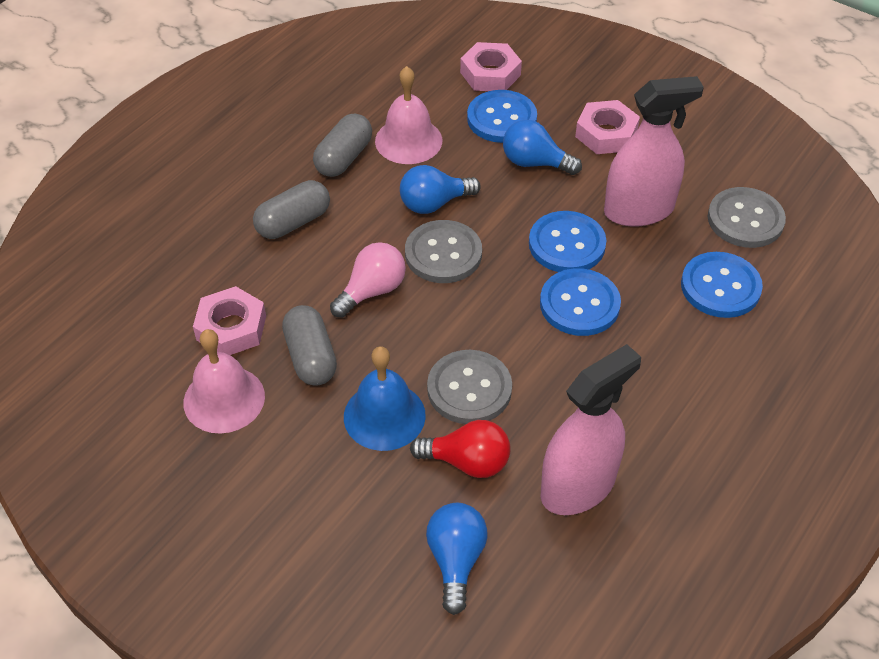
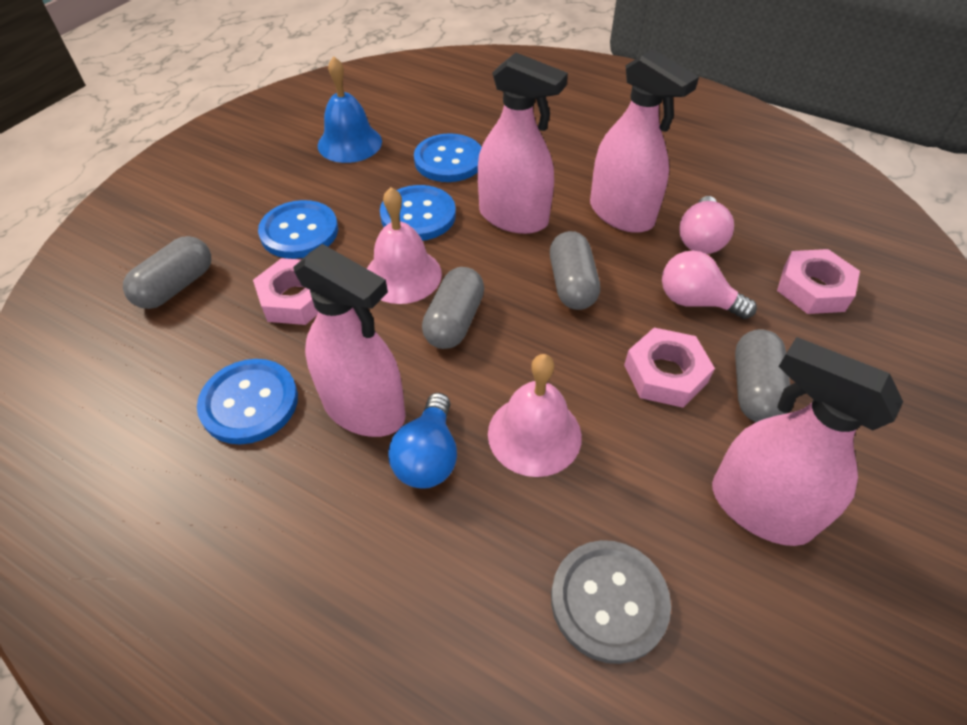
blue light bulb: [400,165,481,214] [426,503,487,615] [503,119,582,175] = 3 -> [388,393,457,489] = 1
grey button: [405,220,482,283] [427,350,512,424] [708,187,786,248] = 3 -> [551,540,671,664] = 1
grey capsule: [253,180,330,239] [282,305,337,386] [313,114,372,177] = 3 -> [123,236,211,309] [422,267,484,349] [550,231,600,310] [735,329,790,422] = 4
pink light bulb: [330,242,406,318] = 1 -> [662,251,757,319] [679,196,734,254] = 2
pink spray bottle: [541,344,641,515] [604,76,704,227] = 2 -> [293,244,406,437] [478,53,568,234] [590,49,699,233] [712,337,903,546] = 4
red light bulb: [410,420,511,478] = 1 -> none = 0

